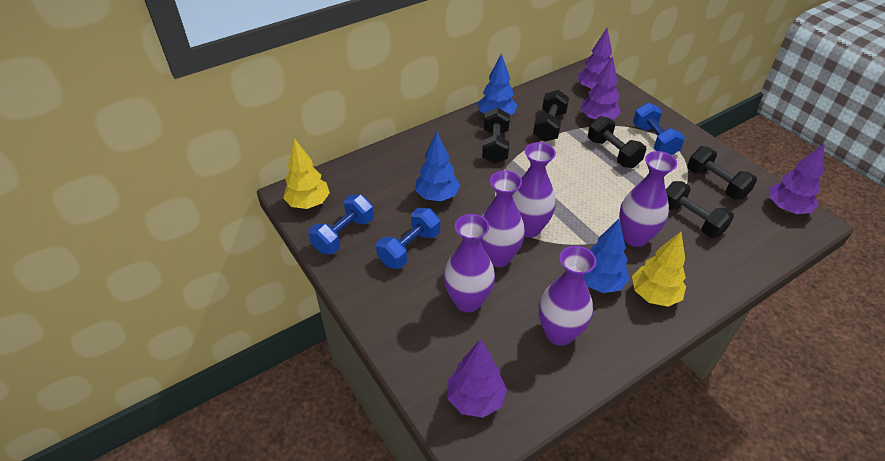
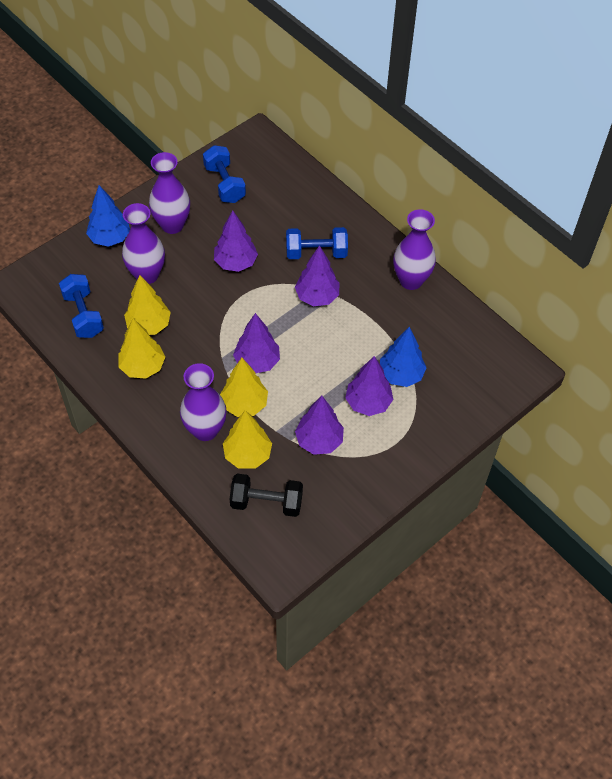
black dumbbell: [482,108,510,163] [533,90,569,142] [588,116,646,168] [666,181,734,238] [687,146,757,200] = 5 -> [230,474,303,517] = 1
blue tree: [415,132,460,201] [478,53,517,115] [583,219,629,293] = 3 -> [86,185,130,247] [380,327,427,387] = 2
purple tree: [447,339,507,418] [577,28,612,90] [581,56,621,121] [769,143,825,214] = 4 -> [214,210,258,272] [233,313,280,373] [295,245,339,306] [295,396,344,455] [345,356,393,416] = 5
purple vase: [444,214,495,313] [480,170,525,267] [512,142,556,238] [539,246,596,346] [619,151,677,247] = 5 -> [122,203,165,284] [149,152,190,234] [180,363,227,441] [393,209,436,290] = 4
yellow tree: [283,138,330,209] [632,232,686,307] = 2 -> [118,319,165,379] [124,275,171,335] [220,358,268,417] [223,410,272,469] = 4

